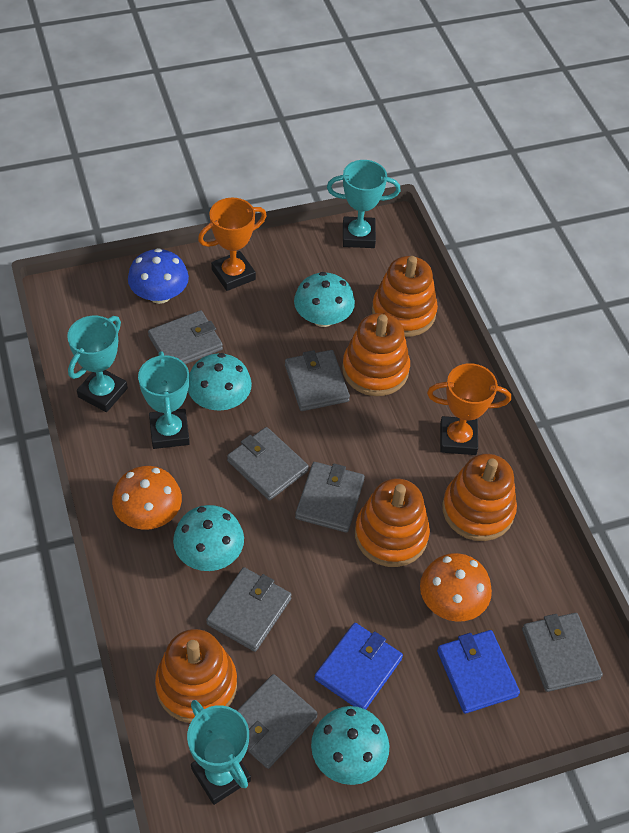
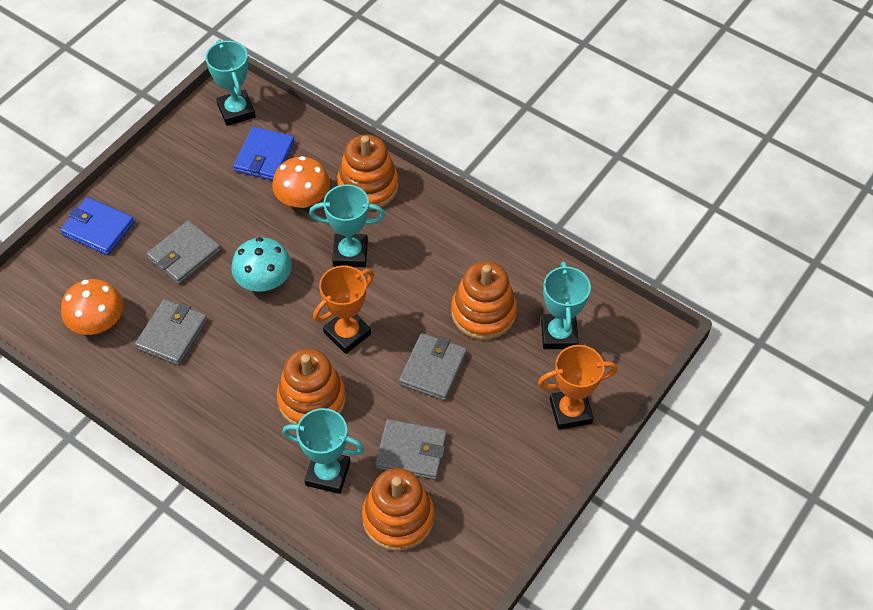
blue mushroom: [128,248,189,304] = 1 -> none = 0
grey wallet: [148,310,223,364] [206,567,292,652] [227,427,309,500] [237,674,318,769] [285,350,350,411] [295,462,365,533] [522,613,603,692] = 7 -> [135,299,208,366] [147,220,221,284] [375,419,447,480] [399,333,467,401] = 4
orange stacking toy: [155,629,237,723] [342,313,410,396] [355,478,430,567] [372,256,438,337] [442,454,517,541] = 5 -> [277,348,346,425] [337,135,399,210] [362,468,434,551] [451,261,517,340] = 4
turquoise mushroom: [173,505,244,571] [188,353,252,411] [294,272,355,327] [311,706,389,785] = 4 -> [231,237,292,291] = 1

